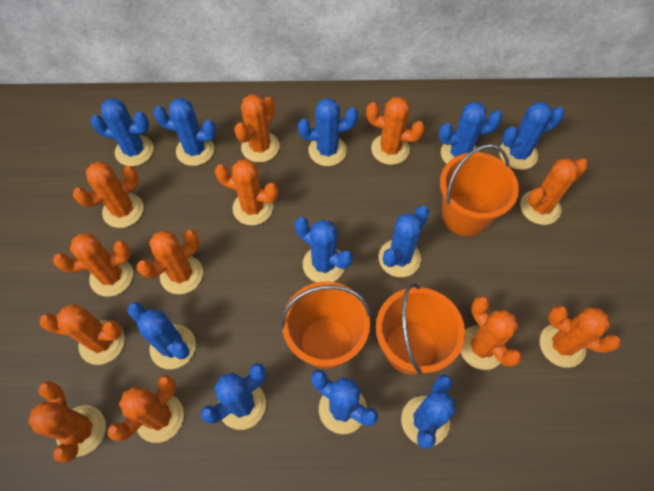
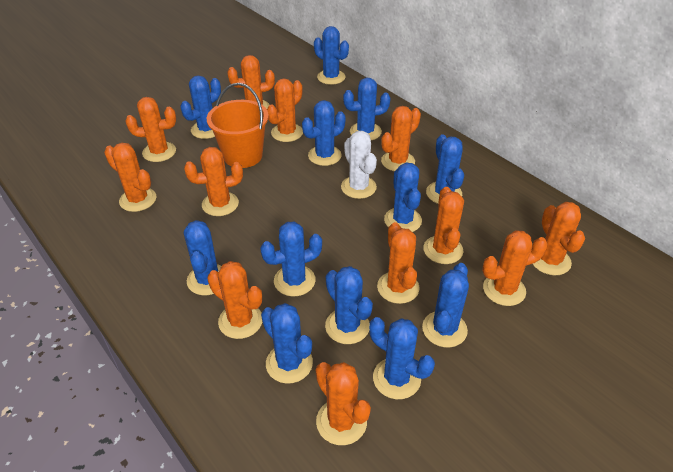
blue cactus: [90,98,154,166] [127,302,196,369] [153,98,216,166] [201,363,266,430] [295,217,353,283] [298,98,358,166] [311,370,378,434] [379,206,429,277] [401,374,455,449] [439,102,503,164] [499,102,565,170] = 11 -> [181,76,221,139] [184,220,221,295] [260,222,322,297] [261,303,313,384] [302,100,345,166] [314,26,349,85] [325,266,373,344] [343,78,391,140] [369,317,435,399] [384,163,422,232] [422,263,469,347] [426,134,464,204] = 12
orange bucket: [280,282,371,369] [376,283,465,375] [440,144,519,236] = 3 -> [206,83,269,168] = 1
white cactus: none = 0 -> [341,131,377,199] = 1

